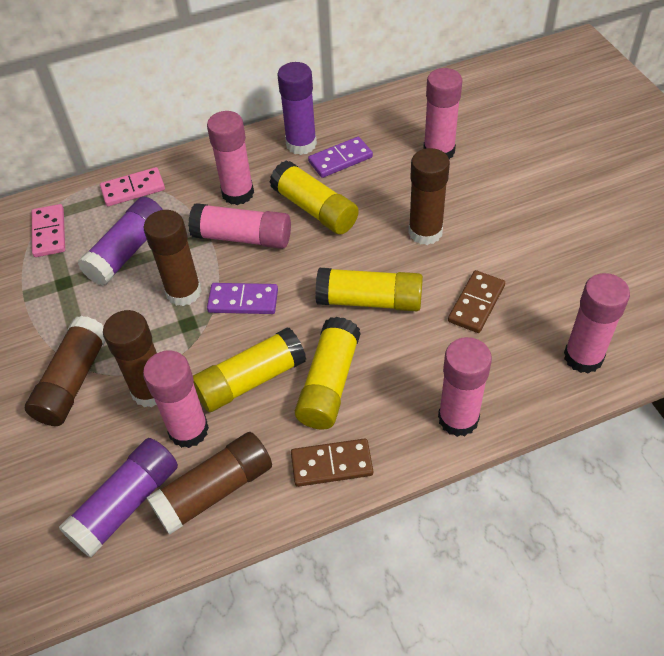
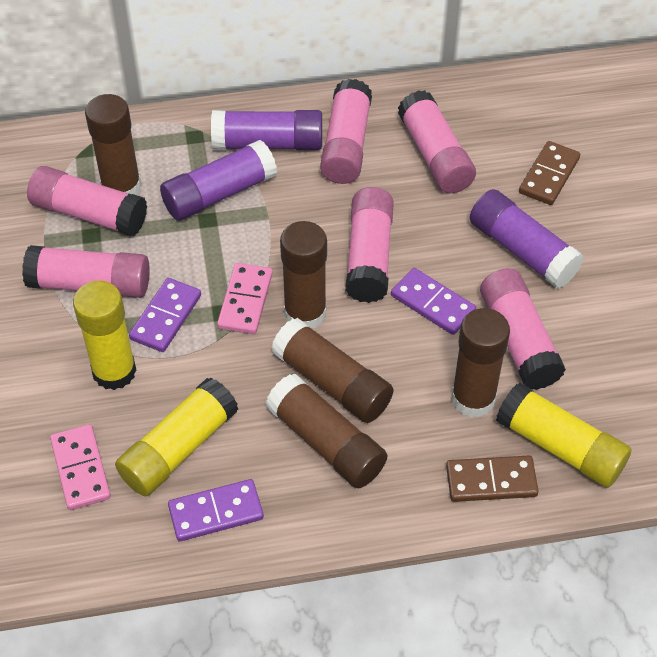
purple domino: [207,283,278,314] [308,137,373,178] = 2 -> [129,278,201,352] [168,479,264,542] [391,268,476,335] = 3
yellow glue stick: [193,328,306,412] [270,160,359,235] [295,317,361,430] [315,268,423,311] = 4 -> [73,280,137,390] [115,378,238,496] [496,382,632,488] = 3

